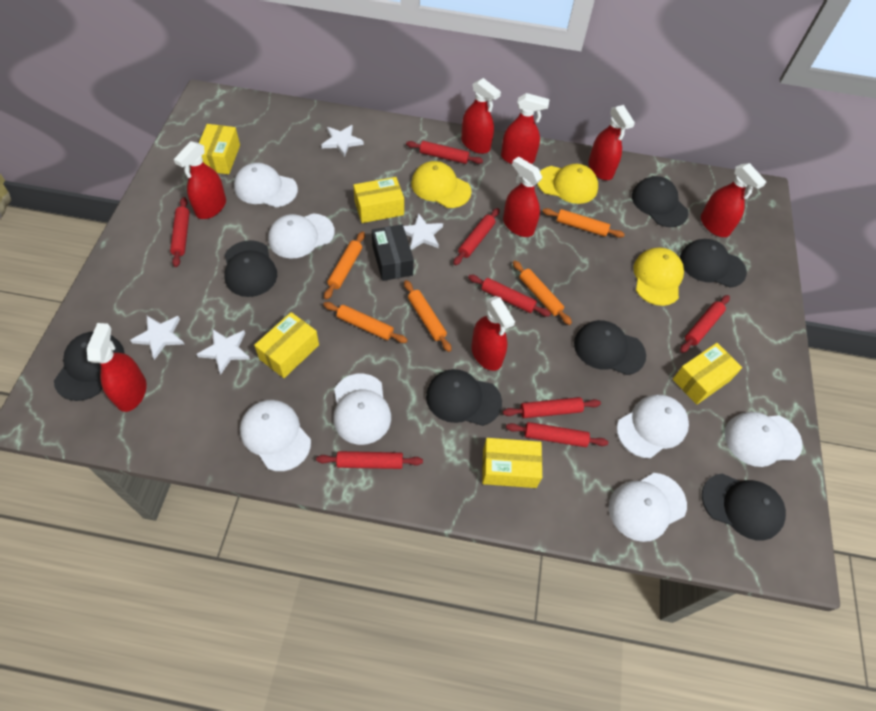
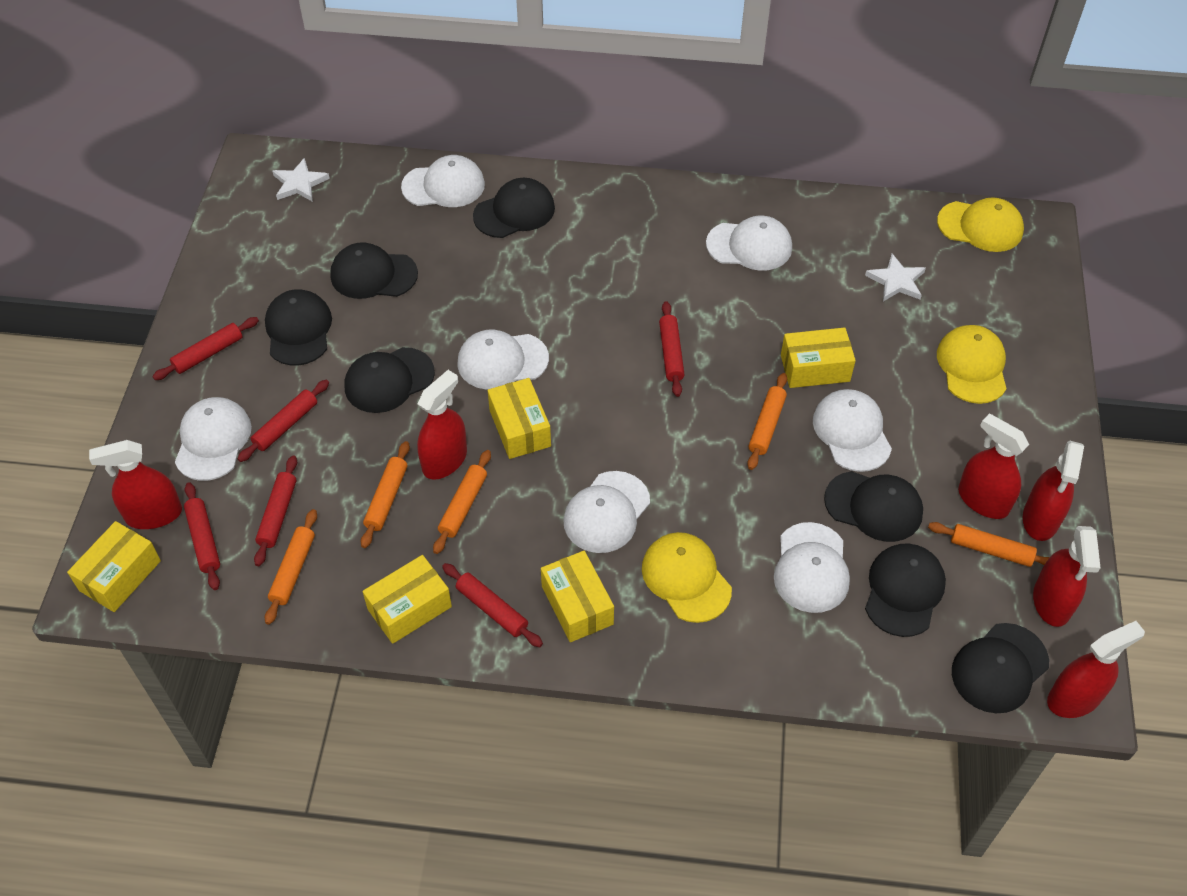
black box: [372,224,414,281] = 1 -> none = 0
red rolling pin: [170,197,190,267] [316,451,423,469] [406,141,483,164] [453,208,500,265] [468,275,551,317] [503,397,601,418] [506,422,608,447] [680,295,730,353] = 8 -> [152,317,259,380] [184,483,220,590] [237,380,329,462] [254,455,297,566] [442,563,543,647] [659,301,685,397] = 6
red spray bottle: [87,323,147,412] [174,141,226,219] [461,78,501,154] [471,296,515,371] [501,93,550,164] [503,156,542,237] [588,105,635,180] [701,163,766,237] = 8 -> [89,440,182,529] [417,370,467,480] [958,413,1029,519] [1023,441,1084,541] [1033,526,1101,627] [1047,621,1145,718] = 6
white star: [130,316,184,360] [197,329,250,375] [321,125,364,157] [403,213,443,250] = 4 -> [272,158,330,202] [865,254,926,301] = 2

